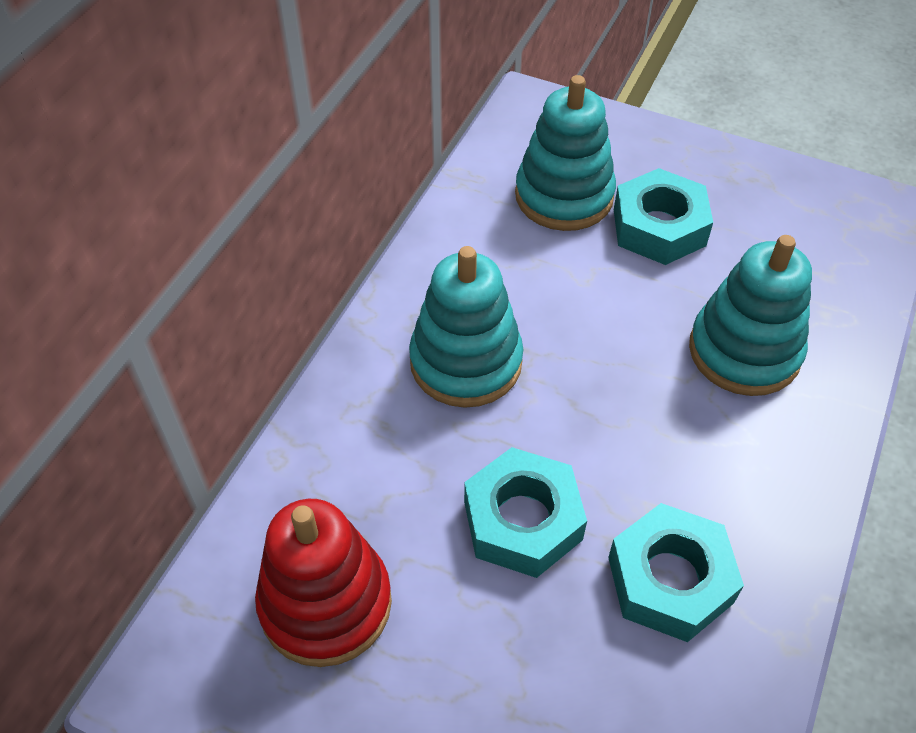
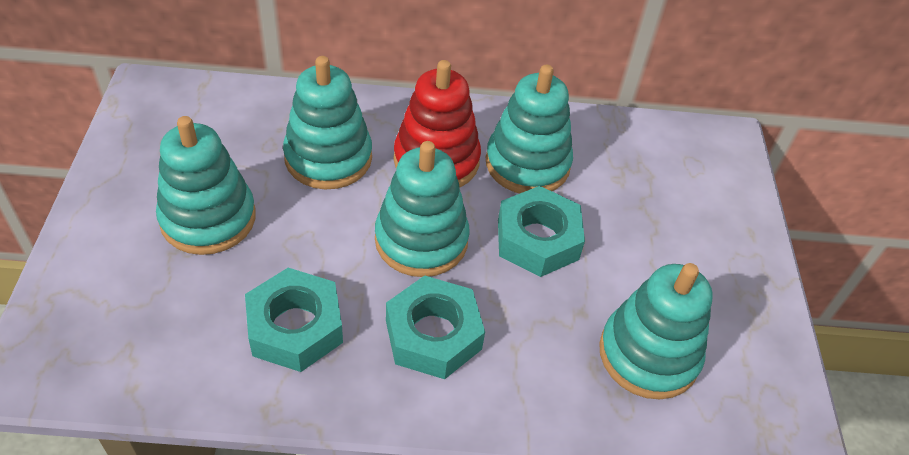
turquoise stacking toy: [409,246,523,408] [515,75,616,231] [689,235,812,396] = 3 -> [156,116,256,255] [283,56,372,189] [375,141,470,277] [486,65,573,193] [599,263,713,400] = 5

